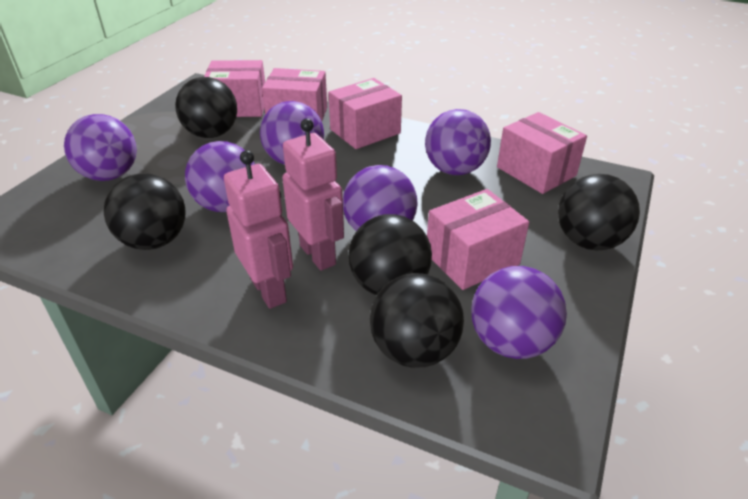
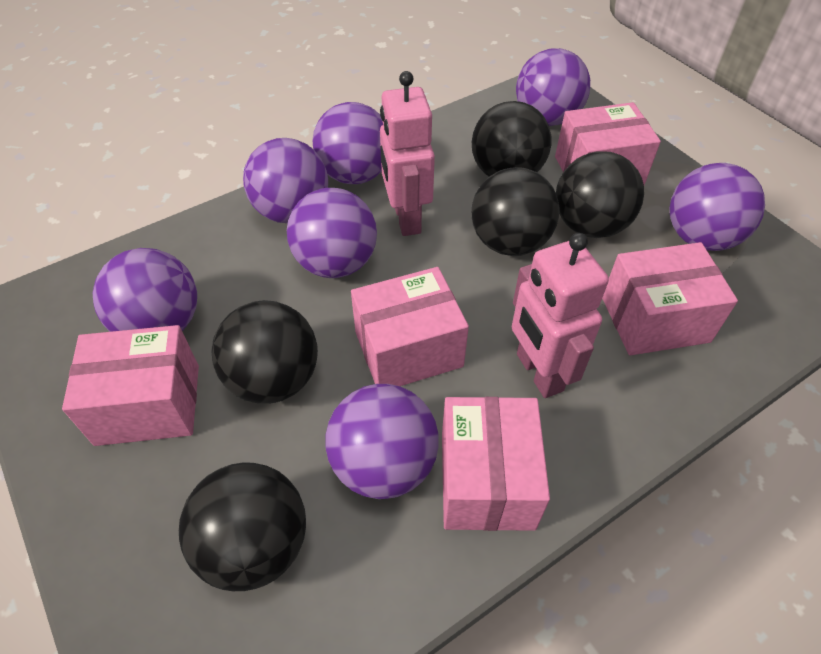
purple ball: [64,114,137,181] [185,141,255,212] [260,101,324,165] [343,165,418,231] [425,109,491,175] [471,266,567,359] = 6 -> [93,248,197,332] [243,138,328,223] [287,188,377,278] [312,102,383,184] [325,384,439,499] [516,48,590,126] [670,163,765,251] = 7

